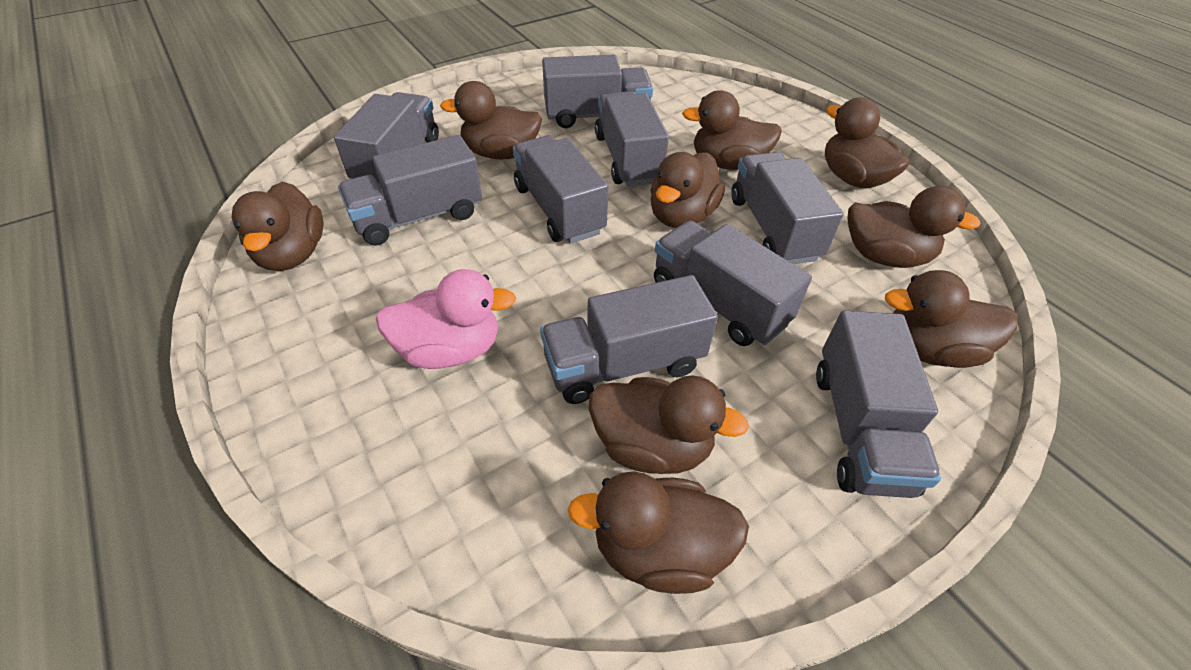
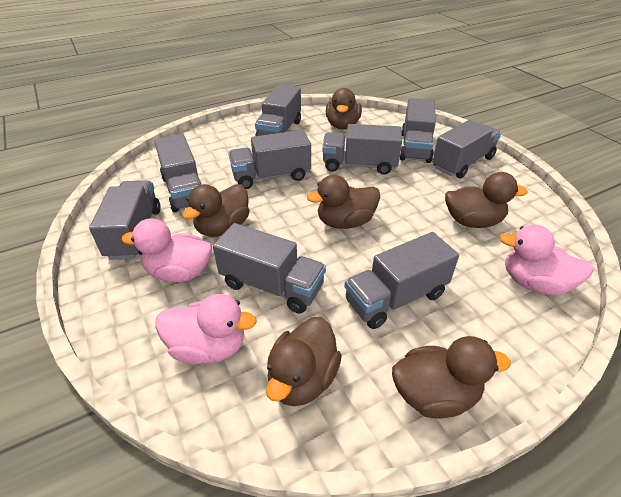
brown duck: [232,182,324,271] [440,81,542,160] [568,471,749,594] [589,375,749,474] [651,152,725,228] [682,91,782,170] [825,98,910,189] [847,186,981,268] [885,270,1017,368] = 9 -> [182,184,249,237] [266,317,342,406] [307,175,380,229] [326,88,362,129] [392,336,511,418] [445,172,528,228] = 6
pink duck: [376,269,516,369] = 1 -> [121,218,212,282] [155,294,257,364] [499,225,594,295] = 3

